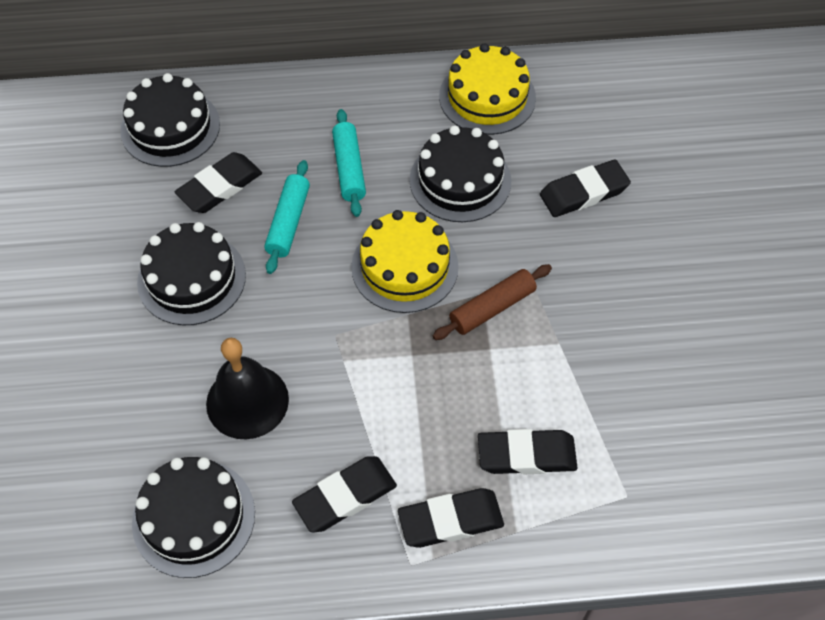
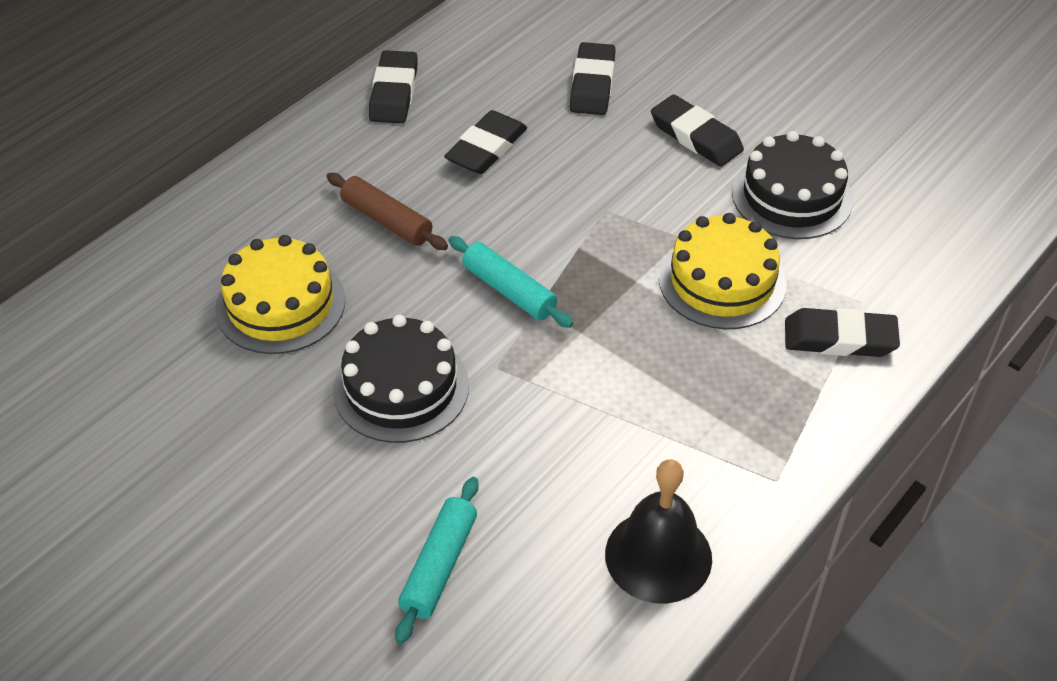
black cake: [120,73,220,167] [132,457,255,578] [137,222,246,325] [410,125,511,222] = 4 -> [333,315,469,443] [732,131,853,239] = 2

